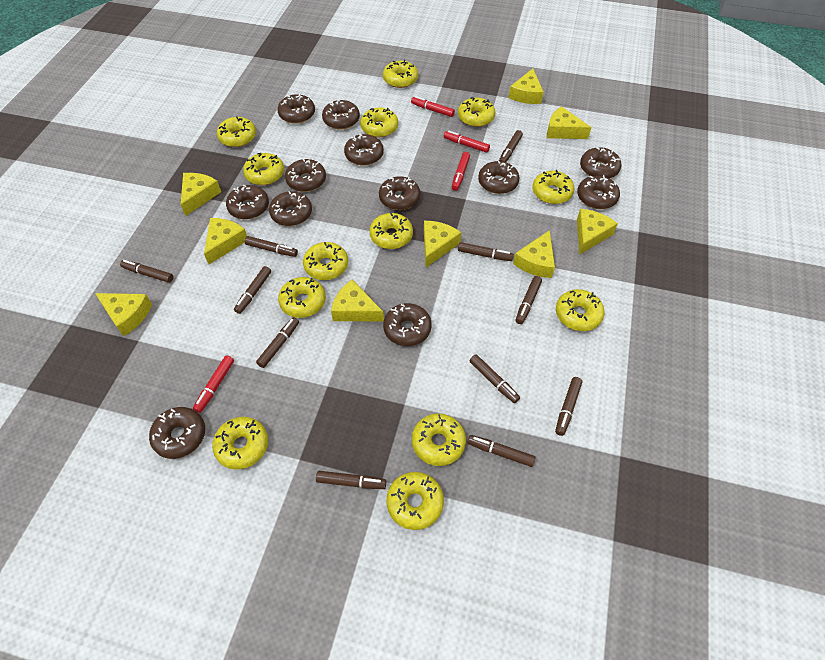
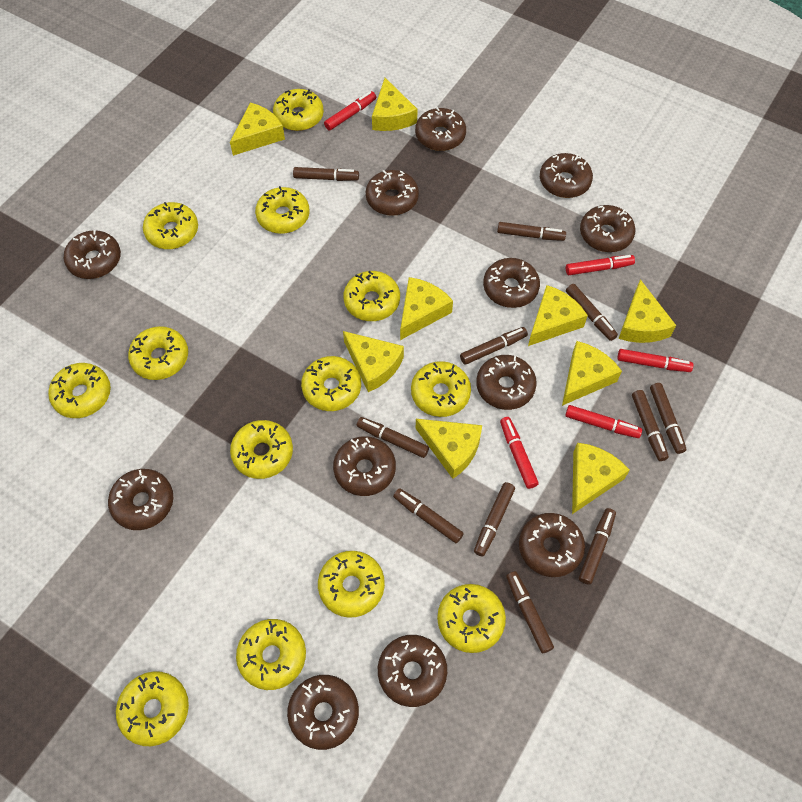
red marker: [193,355,234,413] [411,96,455,117] [444,130,490,153] [452,152,470,191] = 4 -> [324,91,376,131] [500,417,539,489] [565,405,642,438] [566,255,635,275] [617,349,694,372] = 5

